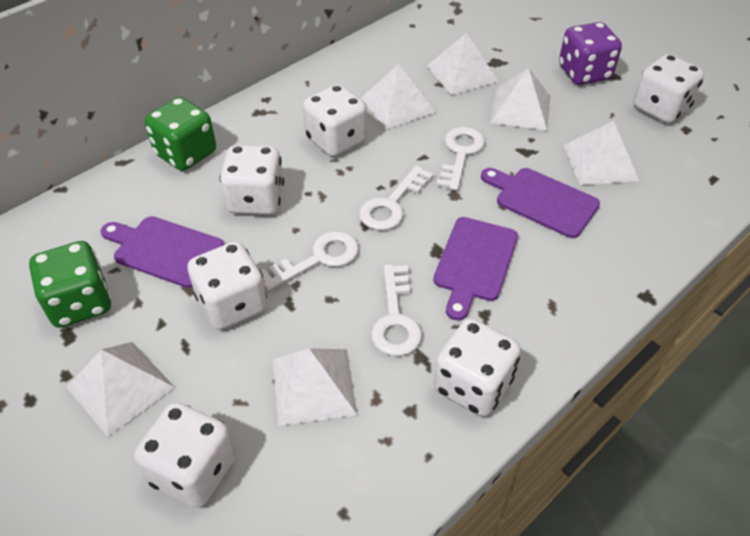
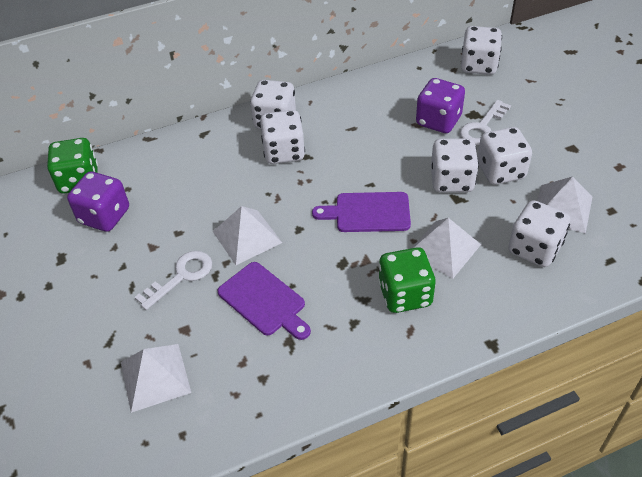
purple cutting board: [101,216,224,288] [433,217,518,321] [481,168,600,238] = 3 -> [217,262,311,340] [312,192,411,232] = 2
purple dice: [559,22,622,85] = 1 -> [67,172,129,232] [416,78,465,133] = 2
white key: [261,231,359,291] [359,166,433,230] [371,264,422,356] [437,127,485,191] = 4 -> [135,251,212,310] [460,100,511,145] = 2
white pyramid: [67,342,175,437] [273,348,357,426] [361,64,436,129] [427,33,498,95] [490,68,550,130] [564,121,639,185] = 6 -> [121,344,191,413] [213,206,282,265] [412,218,481,279] [537,176,592,233] = 4

